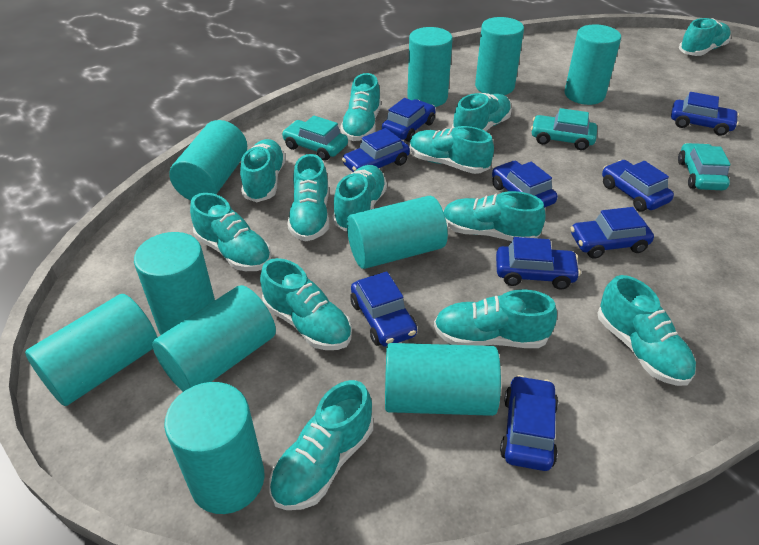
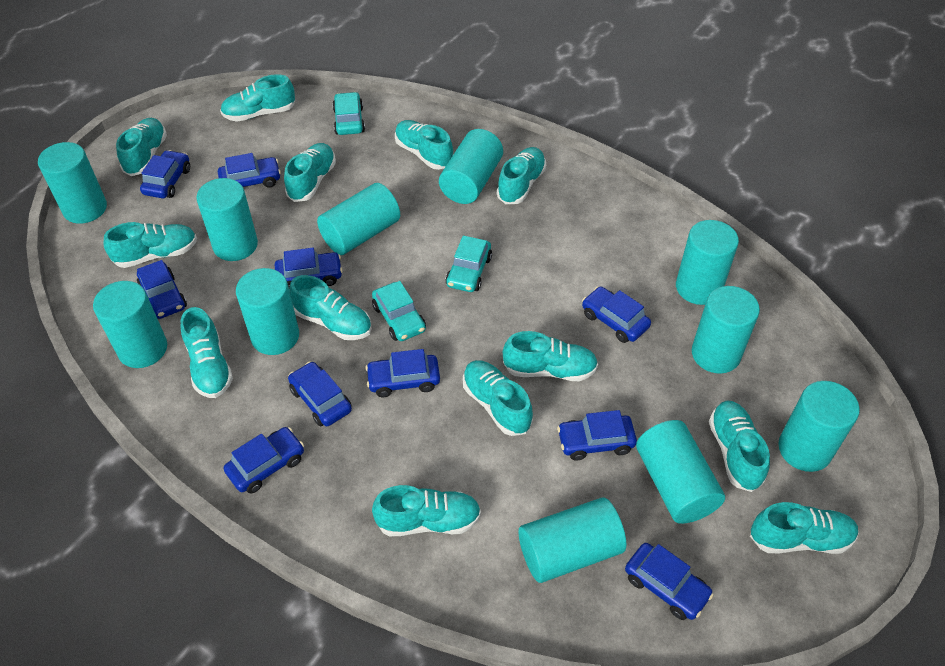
blue car: [342,128,410,172] [350,271,417,347] [382,98,436,142] [492,161,558,208] [496,237,581,289] [500,375,559,471] [571,207,654,259] [602,160,674,211] [671,92,739,136] = 9 -> [137,260,187,319] [140,150,190,198] [218,153,281,188] [224,427,304,494] [275,248,343,288] [288,362,352,426] [365,349,440,397] [557,410,637,460] [582,286,651,343] [625,543,714,620] = 10
turquoise cylinder: [25,294,157,406] [134,232,215,335] [152,285,276,392] [164,382,265,514] [169,120,247,200] [347,196,448,269] [385,343,501,416] [407,27,453,107] [475,17,524,95] [564,24,621,105] = 10 -> [38,142,107,224] [93,281,167,368] [196,178,258,261] [236,268,299,355] [317,183,400,255] [439,129,503,204] [519,497,626,583] [636,420,725,524] [676,220,739,305] [692,286,760,374] [778,381,860,472] = 11

